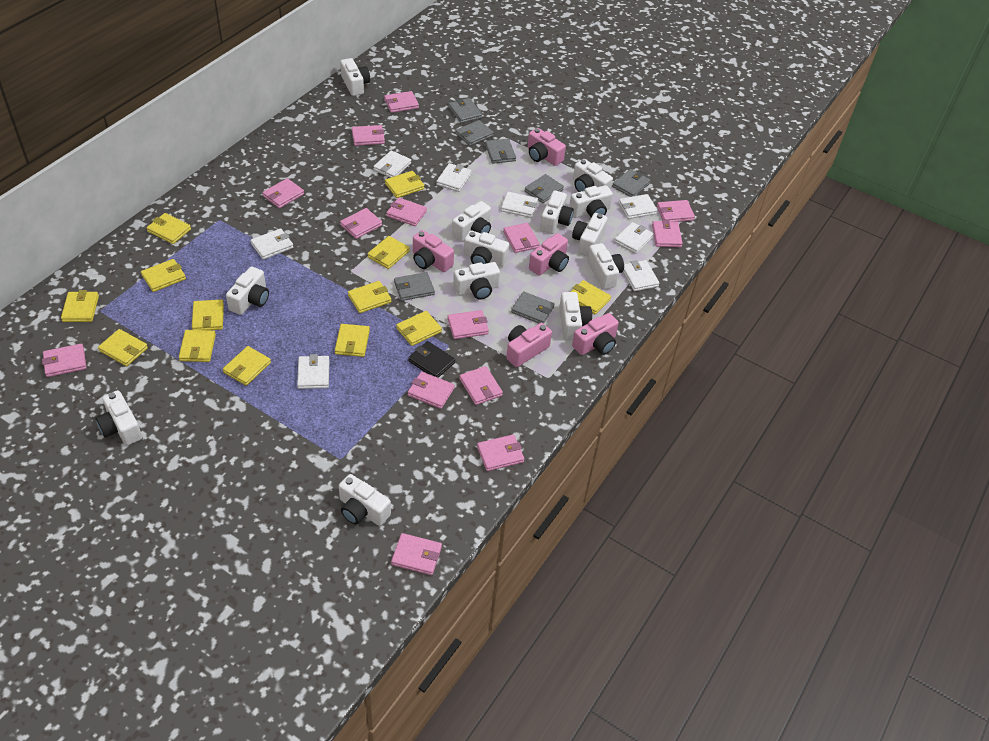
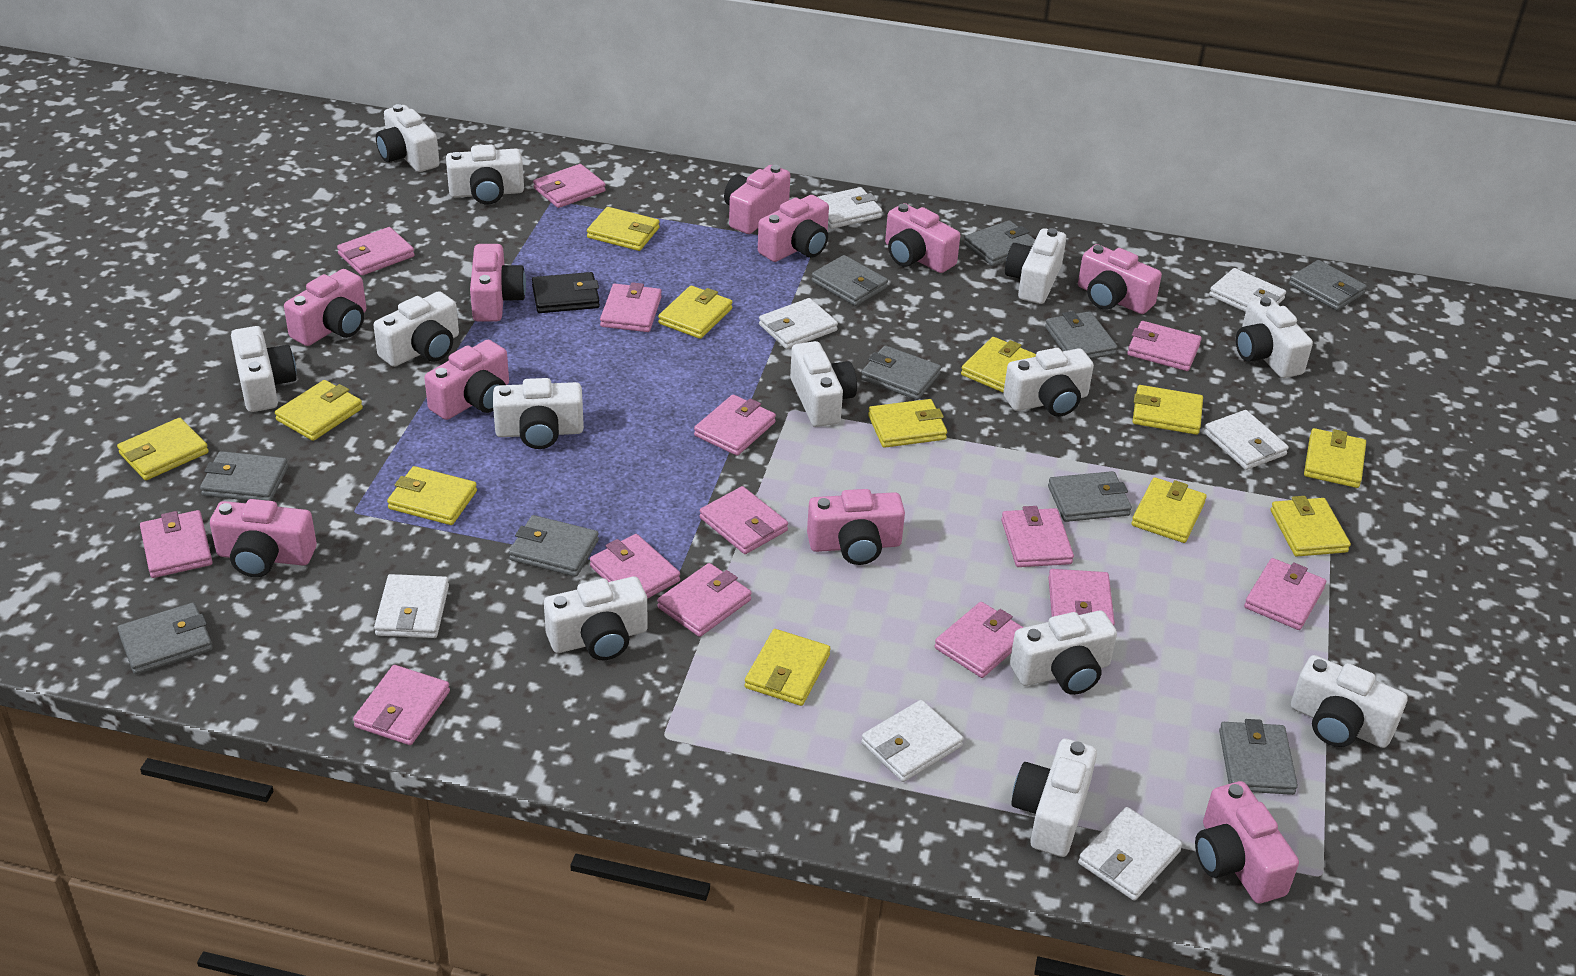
grey wallet: [394,272,435,301] [449,98,482,123] [456,120,494,146] [485,139,516,164] [511,291,555,324] [524,174,564,203] [612,169,650,197] = 7 -> [117,602,213,674] [200,451,288,501] [509,515,599,577] [812,255,888,306] [861,345,941,400] [964,220,1035,266] [1045,311,1118,359] [1048,471,1132,522] [1219,719,1298,795] [1289,260,1367,310] = 10
pink camera: [413,230,454,272] [506,323,552,367] [528,128,566,166] [529,233,569,276] [572,313,619,355] = 5 -> [210,499,317,577] [284,269,366,346] [424,340,509,420] [470,244,526,322] [724,165,790,234] [758,195,829,262] [807,489,905,565] [885,203,960,273] [1078,244,1162,314] [1195,781,1299,903] = 10
white wallet: [250,228,294,260] [297,354,329,389] [373,150,411,178] [436,163,472,192] [501,192,538,218] [614,222,654,254] [618,194,658,219] [623,260,659,291] = 8 -> [374,574,449,638] [759,298,838,349] [818,187,882,229] [861,700,964,782] [1078,807,1183,901] [1204,410,1289,470] [1209,268,1286,312] = 7
yellow wallet: [61,290,99,322] [98,329,148,366] [141,259,186,292] [147,213,191,244] [179,330,216,362] [192,300,224,330] [223,346,271,386] [335,324,370,357] [348,281,391,313] [368,236,410,269] [385,171,424,198] [396,311,442,346] [571,280,611,314] = 13 -> [117,418,209,480] [275,380,363,441] [387,466,477,525] [587,207,660,251] [658,286,733,339] [745,629,830,706] [868,399,947,448] [961,337,1036,392] [1131,477,1207,543] [1133,385,1203,435] [1271,496,1351,556] [1304,428,1366,488] = 12

